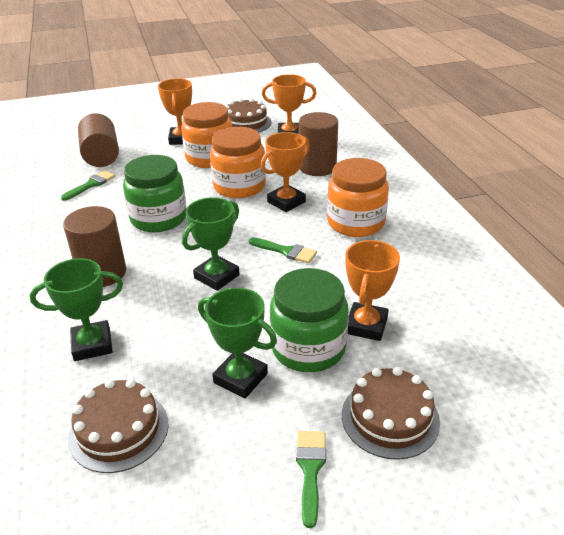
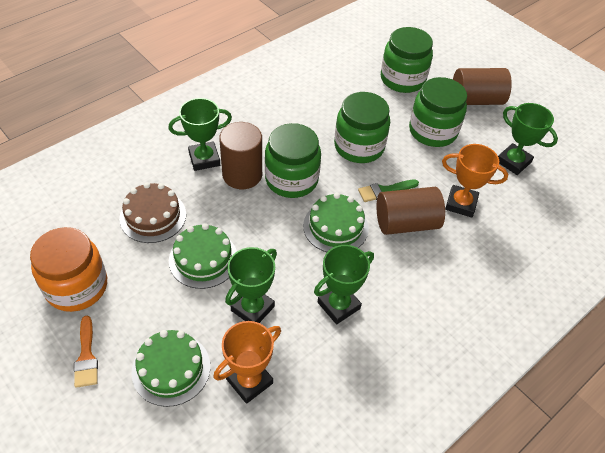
brown cake: [68,379,168,473] [226,98,272,132] [342,367,440,460] = 3 -> [119,182,186,243] = 1
green brush: [61,170,116,201] [249,237,317,264] [296,431,326,528] = 3 -> [358,179,419,202] = 1
green cake: none = 0 -> [132,330,210,407] [169,223,237,289] [303,193,369,252] = 3
green jar: [123,155,187,232] [270,268,349,372] = 2 -> [265,123,321,198] [334,92,390,163] [381,27,433,93] [409,77,467,147] = 4
green trophy: [30,258,123,361] [182,197,240,291] [198,288,277,399] = 3 -> [168,98,232,171] [225,247,277,323] [314,245,374,324] [498,103,558,175] = 4
orange brush: none = 0 -> [74,316,98,388] = 1
orange jar: [181,102,232,168] [210,127,266,198] [327,158,389,237] = 3 -> [30,227,107,312] = 1
orange trophy: [158,79,192,145] [261,132,310,212] [262,74,317,134] [345,240,400,341] = 4 -> [214,321,281,404] [442,144,508,217] = 2

